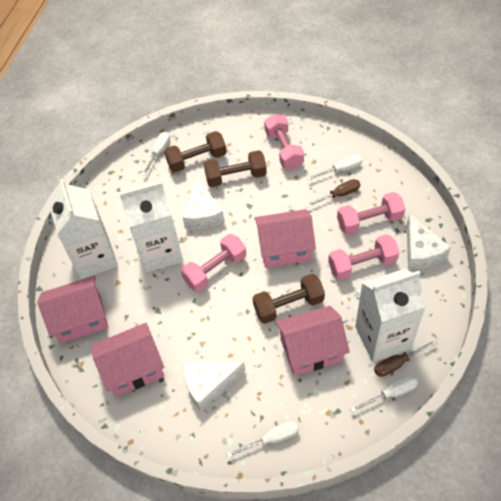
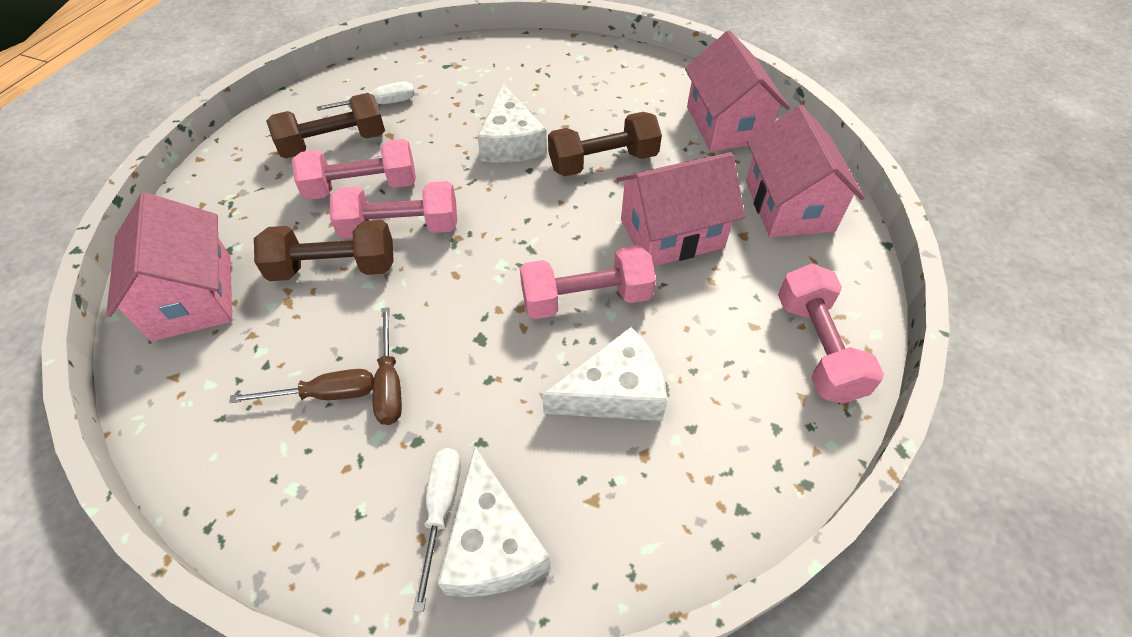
white carton: [49,179,118,279] [119,181,183,273] [355,269,426,362] = 3 -> none = 0
white screwdriver: [142,132,170,176] [227,421,299,458] [307,155,362,180] [350,376,418,412] = 4 -> [317,82,415,111] [413,448,461,612] = 2

